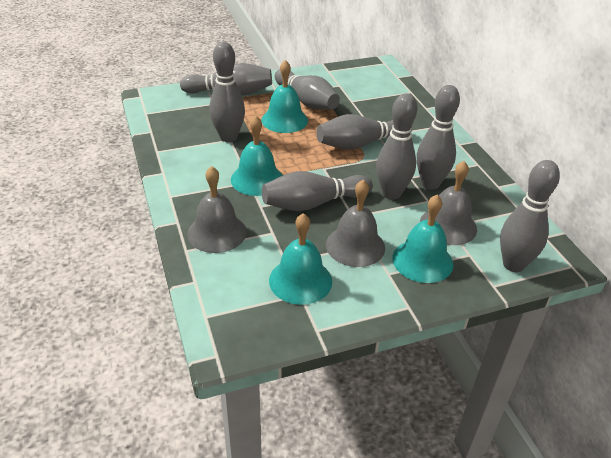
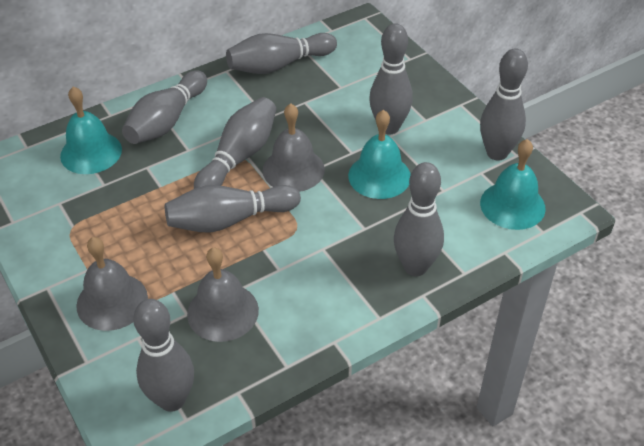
turquoise bell: [231,115,283,196] [261,60,308,133] [269,213,332,305] [392,195,453,283] = 4 -> [60,87,122,174] [348,110,411,199] [480,139,545,230] = 3

